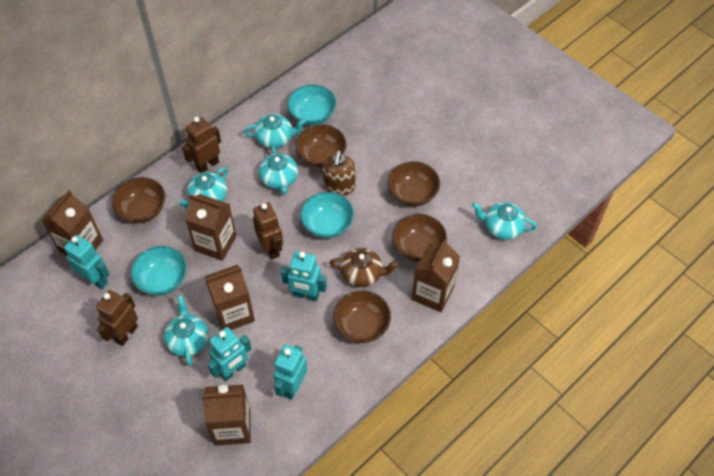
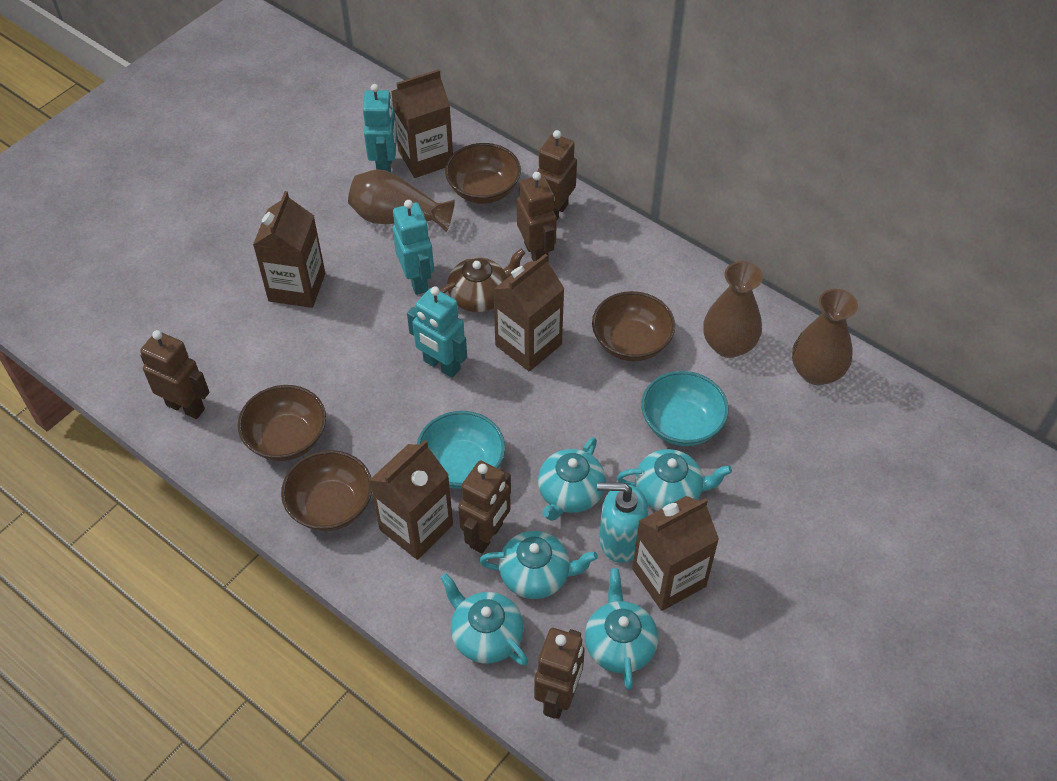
brown bowl: [112,177,165,223] [295,124,347,167] [333,290,391,343] [388,161,440,206] [392,214,447,262] = 5 -> [238,385,326,461] [281,450,372,531] [445,143,521,204] [592,291,675,361] = 4
brown robot: [96,290,138,346] [182,117,221,173] [253,202,283,259] = 3 -> [140,330,209,419] [458,460,511,554] [517,172,557,261] [534,628,585,719] [537,130,577,220] = 5
brown soap dispenser: [323,150,356,196] = 1 -> none = 0
brown vase: none = 0 -> [348,169,455,232] [703,261,763,358] [792,289,858,385] = 3
turquoise bowl: [131,246,187,296] [287,84,336,125] [300,192,354,238] = 3 -> [417,411,505,489] [641,371,729,446] = 2
turquoise robot: [64,235,109,289] [207,327,252,381] [274,344,307,400] [281,251,327,302] = 4 -> [363,84,397,173] [393,200,434,295] [407,287,467,378] = 3
turquoise soap dispenser: none = 0 -> [597,482,649,563] = 1

